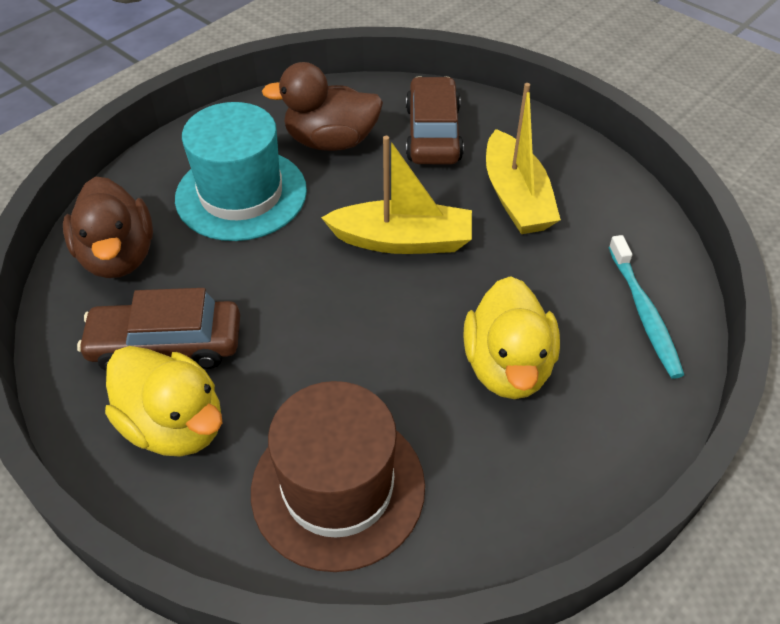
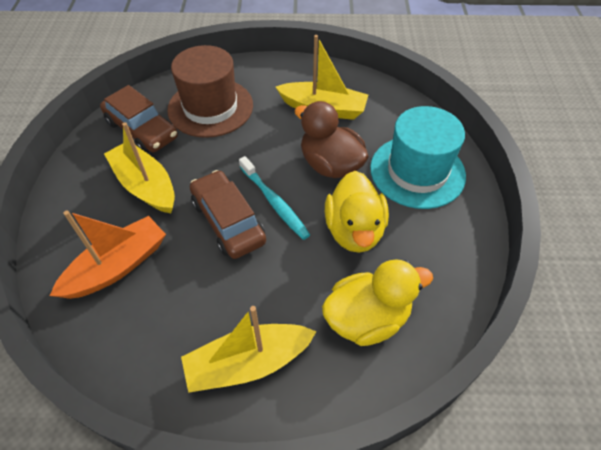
brown duck: [63,176,153,278] [262,62,383,151] = 2 -> [294,101,369,178] = 1
orange boat: none = 0 -> [50,211,166,299] = 1
yellow boat: [321,136,472,254] [486,83,561,234] = 2 -> [104,122,175,213] [181,306,317,393] [276,35,368,120] = 3

